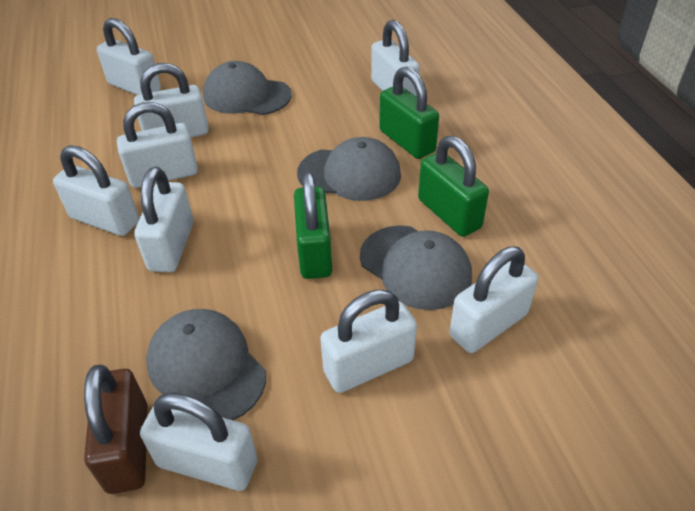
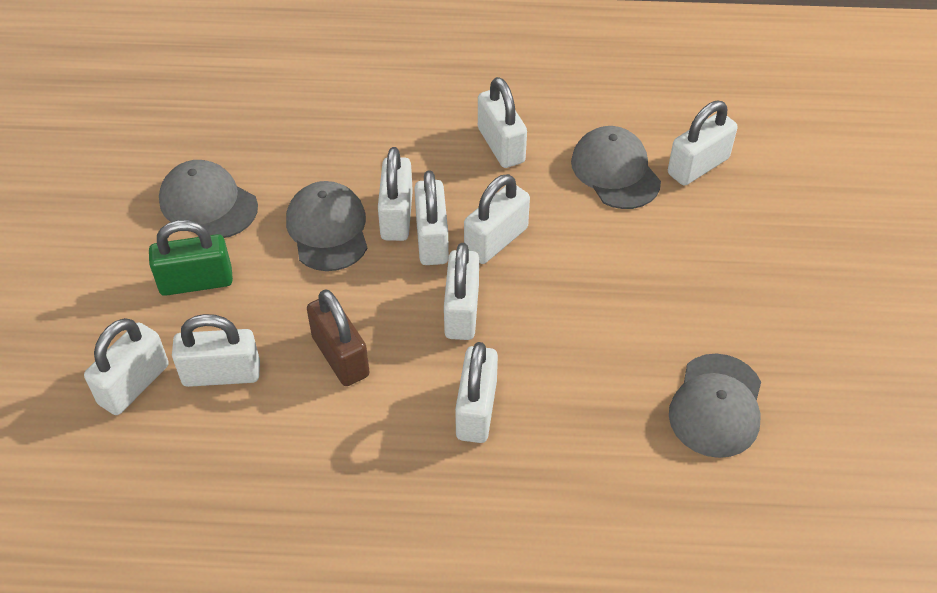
green padlock: [294,172,332,279] [379,67,439,159] [418,136,489,237] = 3 -> [149,220,233,296] = 1

